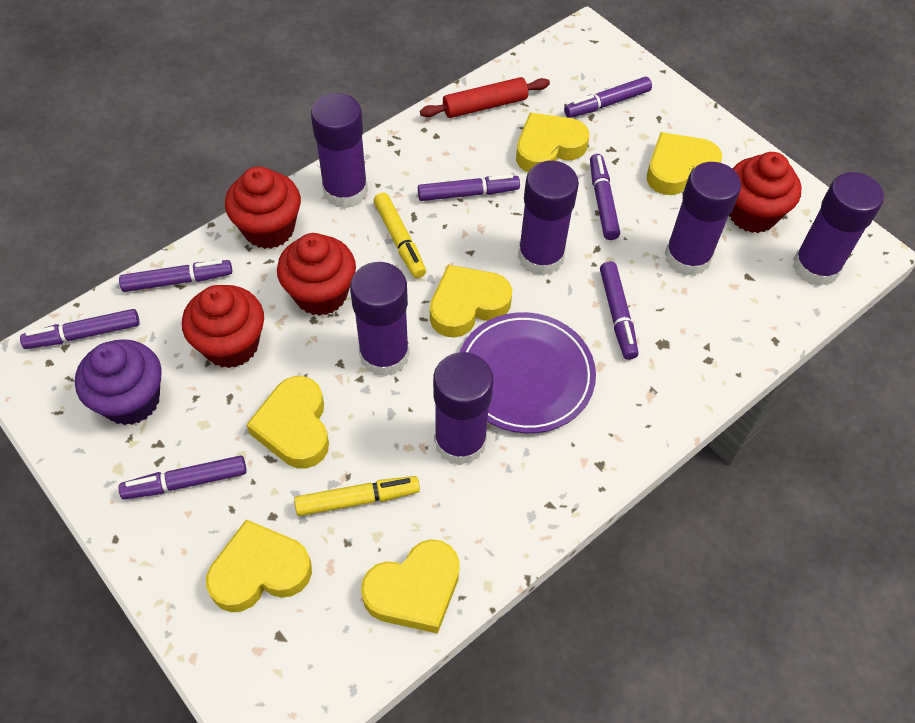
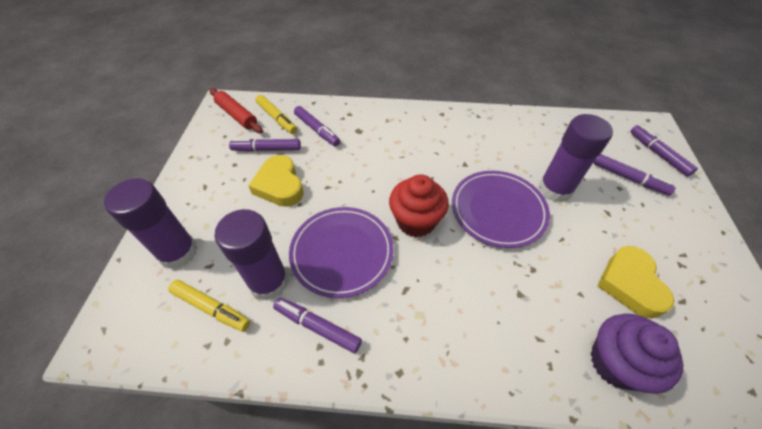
purple glue stick: [311,93,368,209] [350,262,410,377] [433,352,493,466] [518,161,579,276] [665,162,741,276] [793,172,884,286] = 6 -> [104,178,198,269] [215,209,289,301] [538,114,613,202] = 3
purple marker: [20,309,140,349] [119,260,232,292] [119,455,247,499] [418,174,520,201] [564,77,652,118] [590,154,620,240] [600,261,638,360] = 7 -> [229,139,301,152] [273,298,362,353] [294,106,340,146] [594,154,676,196] [630,125,698,176] = 5
purple plate: [460,312,596,433] = 1 -> [289,207,394,298] [452,171,550,248] = 2
red cupcake: [182,285,264,368] [225,166,301,249] [277,233,356,316] [729,152,801,233] = 4 -> [389,175,449,237] = 1
yellow heart: [206,519,312,612] [246,376,329,468] [361,539,460,634] [430,265,512,338] [516,112,589,172] [647,132,722,195] = 6 -> [248,155,304,207] [597,246,674,319] = 2

